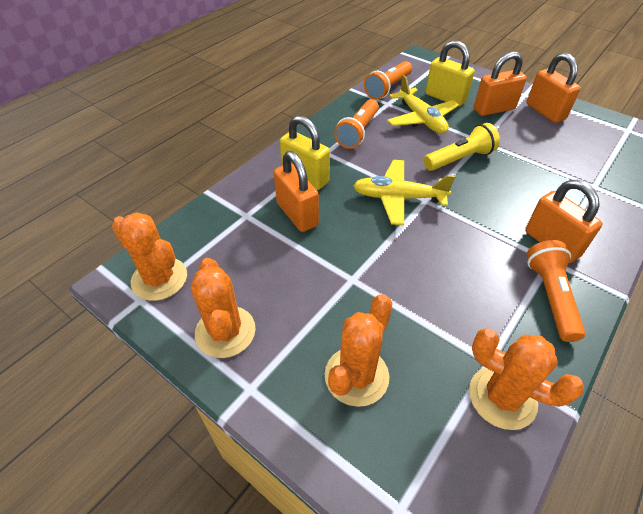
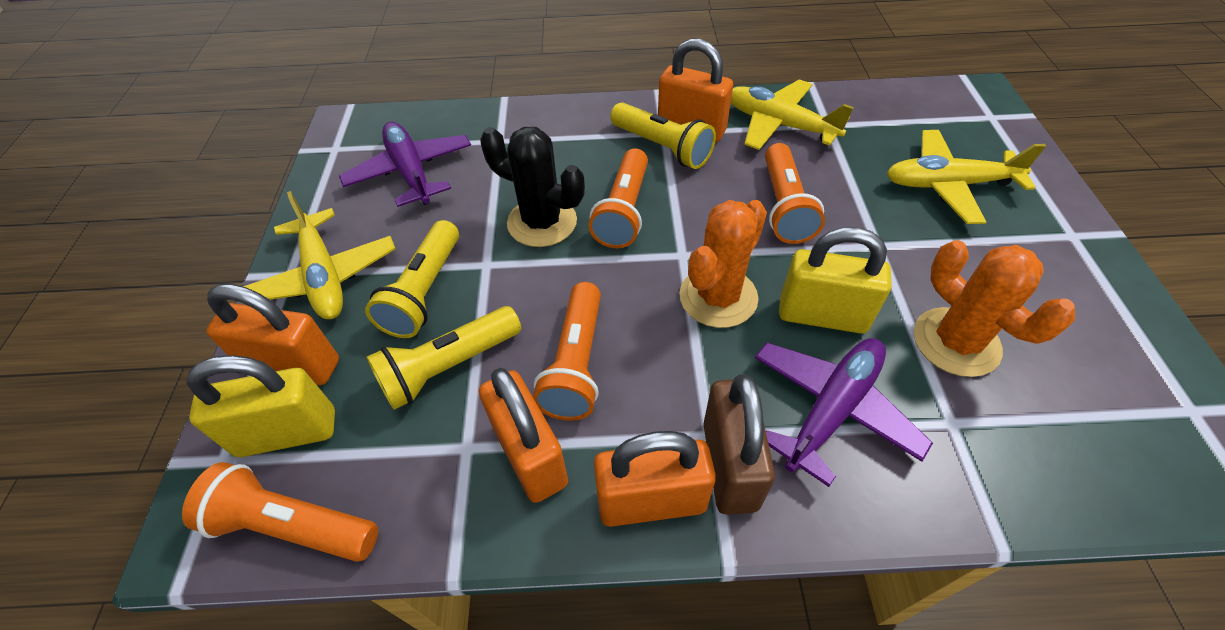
black cactus: none = 0 -> [480,127,585,247] = 1
brown padlock: none = 0 -> [703,374,775,515] = 1
orange cactus: [112,212,187,301] [191,258,256,358] [325,294,393,407] [469,328,584,430] = 4 -> [680,200,767,328] [914,240,1075,377] = 2
orange flashlight: [334,99,379,149] [364,61,412,100] [527,240,585,342] = 3 -> [182,462,378,562] [533,282,601,421] [588,148,648,248] [765,143,825,244] = 4
purple plane: none = 0 -> [339,122,471,207] [755,338,933,487] = 2
yellow flashlight: [423,123,500,171] = 1 -> [365,220,459,338] [367,306,521,410] [610,102,716,169] = 3
yellow plane: [353,160,455,225] [387,75,459,134] = 2 -> [240,191,396,319] [731,79,854,150] [887,130,1046,224] = 3

